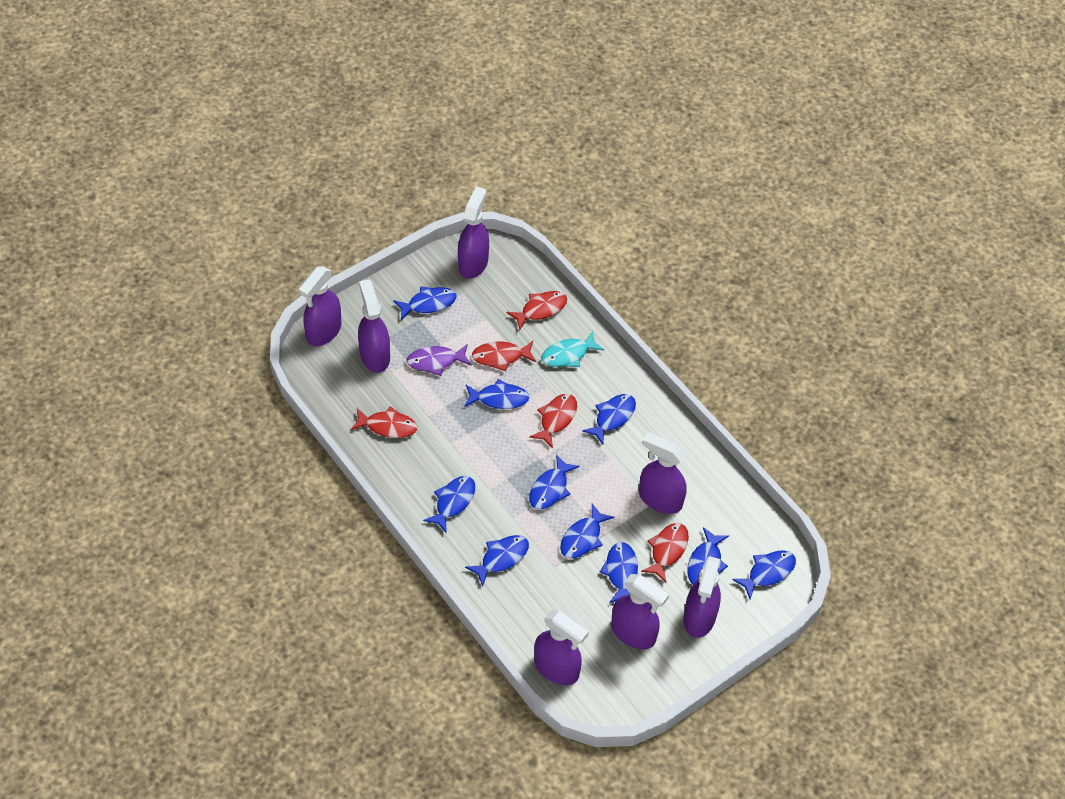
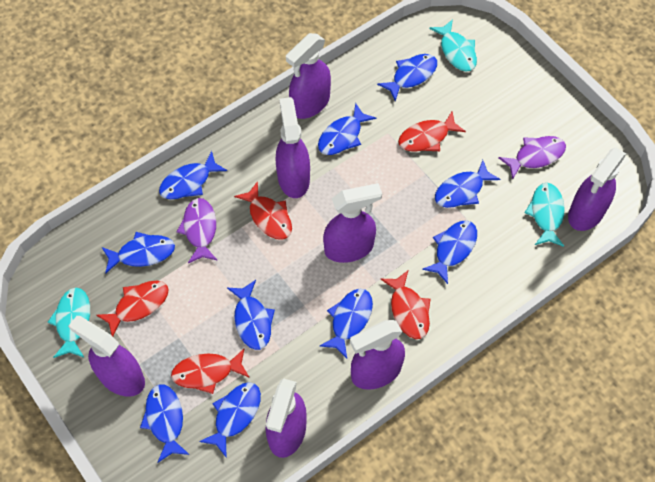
purple fish: [407,344,471,376] = 1 -> [177,198,218,263] [498,136,566,179] = 2
turquoise fish: [541,331,604,367] = 1 -> [48,288,90,358] [429,19,477,72] [525,183,565,247] = 3

